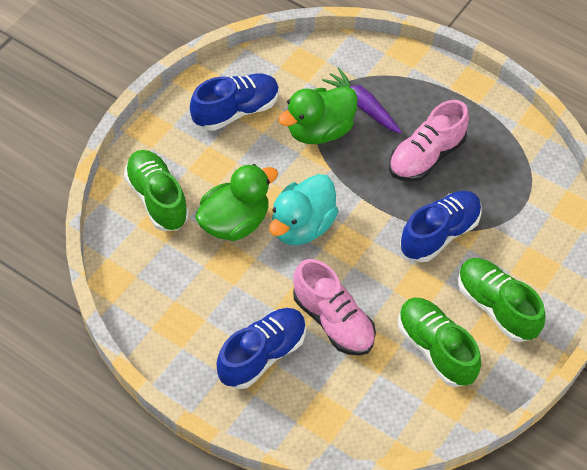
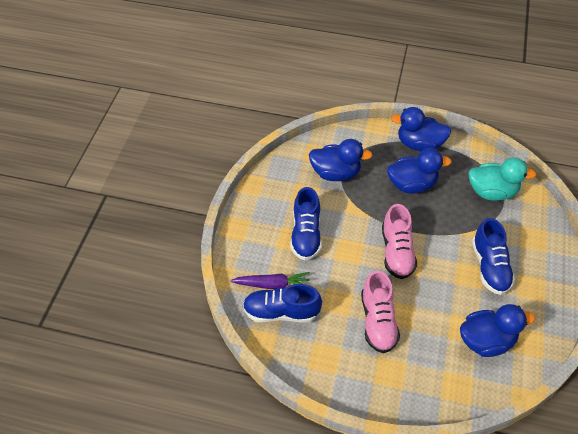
blue duck: none = 0 -> [309,139,373,181] [387,148,452,194] [391,107,451,151] [460,304,535,357] = 4
green duck: [195,164,278,241] [278,86,358,144] = 2 -> none = 0
green shoe: [124,150,189,231] [398,298,481,387] [457,258,546,342] = 3 -> none = 0

